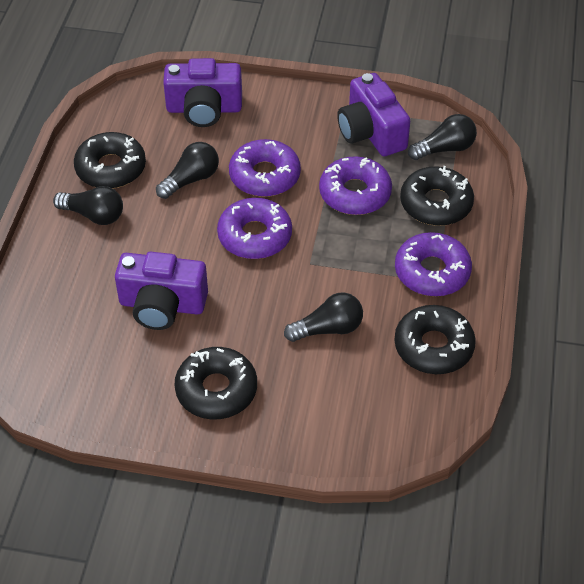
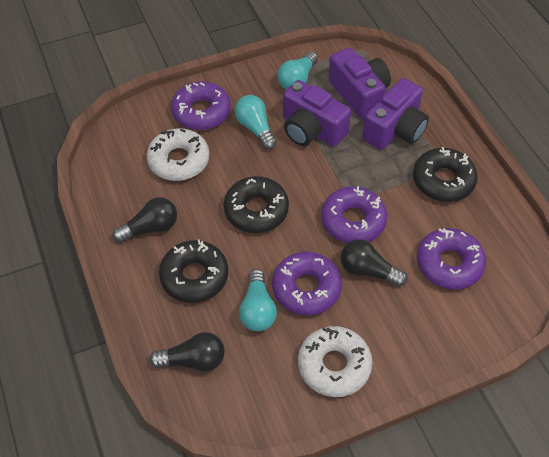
black donut: [74,132,146,189] [175,347,257,419] [394,305,476,374] [400,166,474,226] = 4 -> [159,239,228,303] [224,176,289,233] [413,147,478,202] = 3
black light bulb: [53,186,123,225] [156,142,219,199] [284,292,363,342] [408,114,477,160] = 4 -> [113,197,177,243] [150,332,225,372] [341,239,407,287] = 3
turquoise light bulb: none = 0 -> [234,95,277,150] [239,269,277,331] [278,52,318,90] = 3
white donut: none = 0 -> [147,128,209,181] [298,326,373,397] = 2

